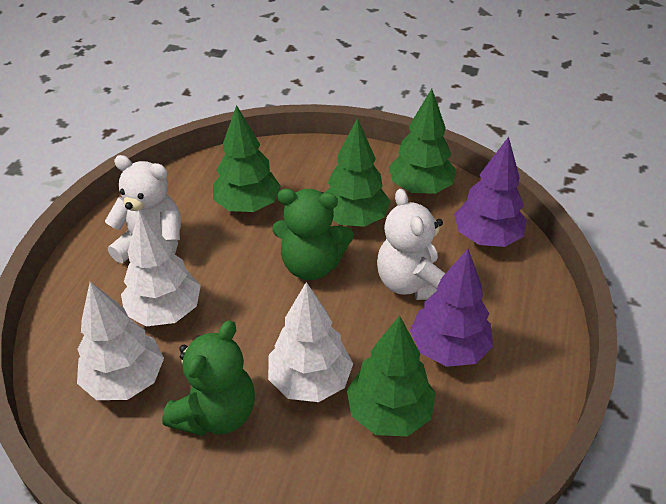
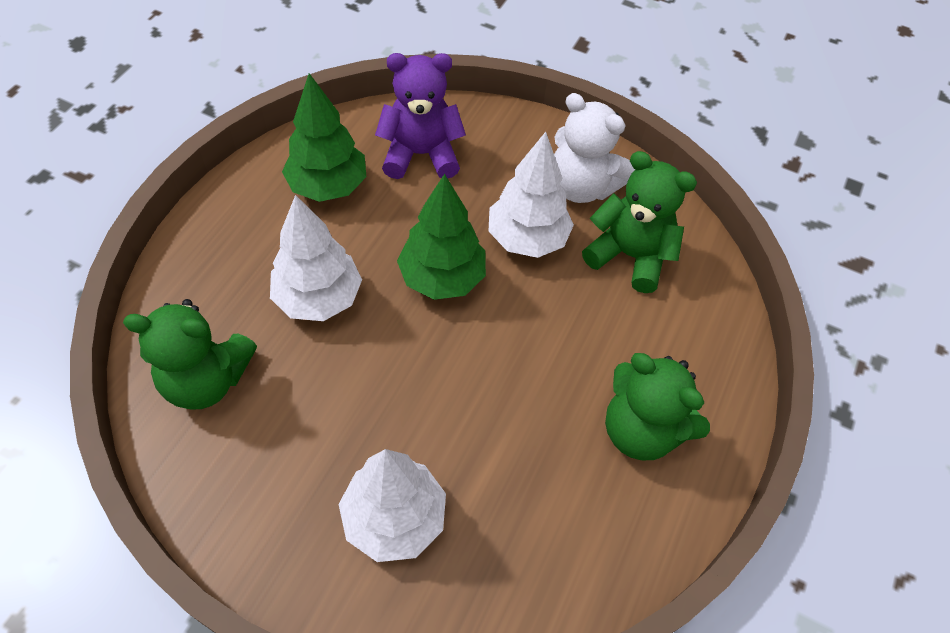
green teddy bear: [162,320,255,436] [272,189,354,280] = 2 -> [123,299,257,410] [582,151,697,293] [605,353,710,460] = 3
green tree: [213,105,281,212] [324,118,390,227] [347,315,436,436] [389,89,456,194] = 4 -> [282,73,366,202] [397,174,486,300] = 2
purple teddy bear: none = 0 -> [375,53,466,179] = 1
purple tree: [410,249,493,367] [454,137,526,247] = 2 -> none = 0
white teddy bear: [105,155,181,263] [377,189,445,300] = 2 -> [554,93,635,203] = 1

